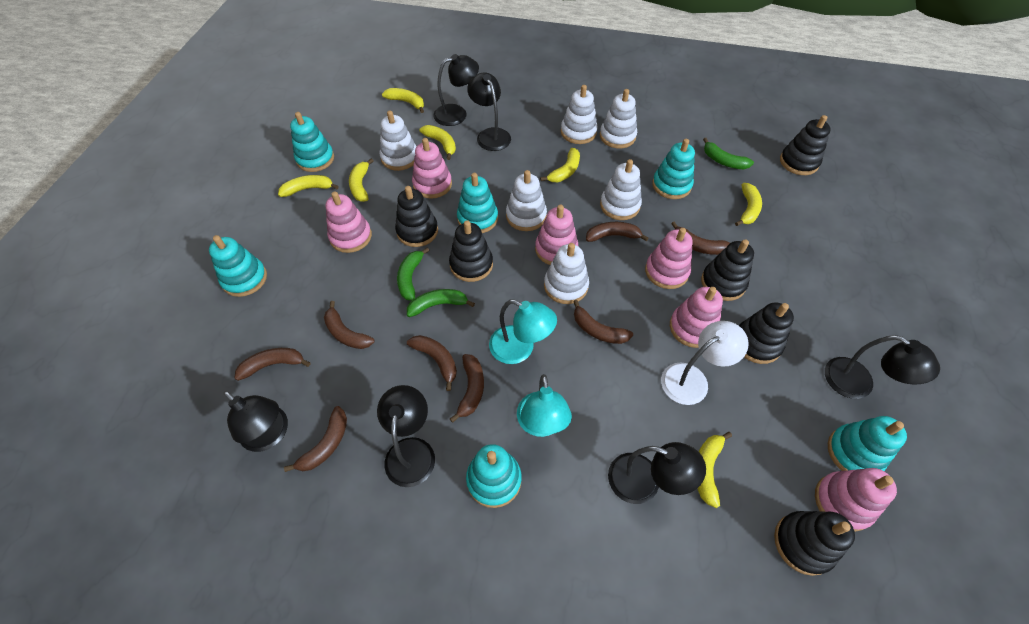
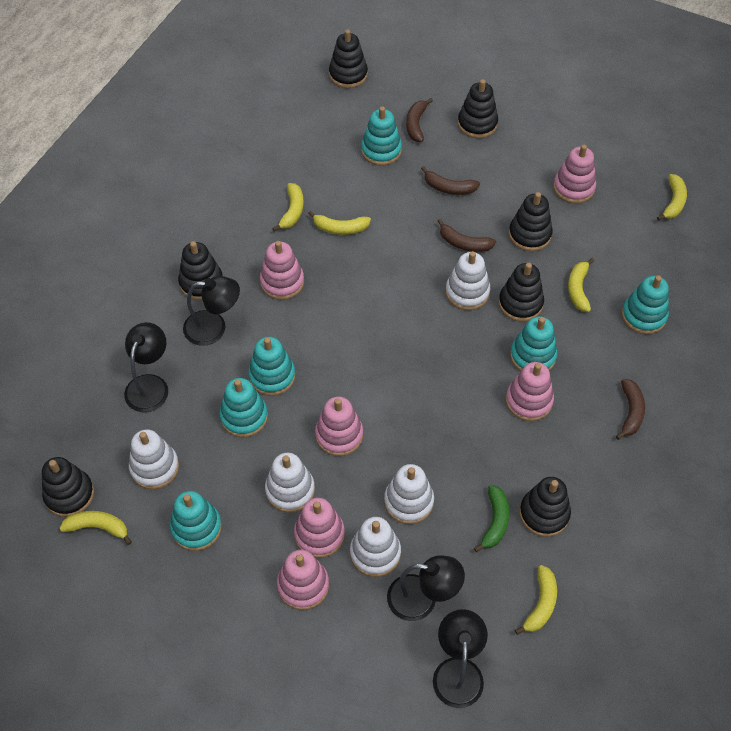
black lamp: [223,391,288,452] [377,385,435,487] [433,54,479,126] [467,73,511,151] [608,442,706,504] [825,335,940,399] = 6 -> [124,322,168,412] [183,276,240,346] [387,555,465,621] [433,609,488,708] = 4
black stacking toy: [395,186,438,247] [449,220,493,282] [701,239,754,301] [739,302,794,364] [774,511,855,576] [780,115,831,175] = 6 -> [42,457,94,517] [178,241,223,300] [329,29,368,88] [458,79,498,138] [499,263,544,321] [509,192,553,251] [519,477,571,537] = 7
brown banana: [235,348,310,381] [284,406,347,472] [324,301,375,349] [407,335,457,391] [450,354,484,423] [573,300,633,344] [586,222,649,242] [671,221,730,255] = 8 -> [406,98,433,142] [421,166,480,195] [438,219,496,252] [616,379,645,440] = 4
green banana: [397,247,430,301] [407,289,475,317] [703,138,754,169] = 3 -> [474,485,509,552] = 1
turquoise lamp: [489,299,557,364] [517,374,572,437] = 2 -> none = 0
white lamp: [661,321,749,405] = 1 -> none = 0
white stacking toy: [379,110,417,171] [506,170,547,231] [544,243,589,304] [561,85,598,144] [600,89,637,148] [600,159,642,220] = 6 -> [129,429,179,489] [265,453,315,513] [350,517,401,577] [384,464,434,524] [446,251,490,310] = 5
yellow banana: [278,175,339,197] [349,158,373,202] [382,88,424,113] [419,125,456,160] [540,148,580,182] [697,432,732,508] [735,183,762,226] = 7 -> [59,511,132,545] [272,183,304,232] [308,211,371,235] [515,565,557,635] [568,258,594,312] [657,174,687,221] = 6

